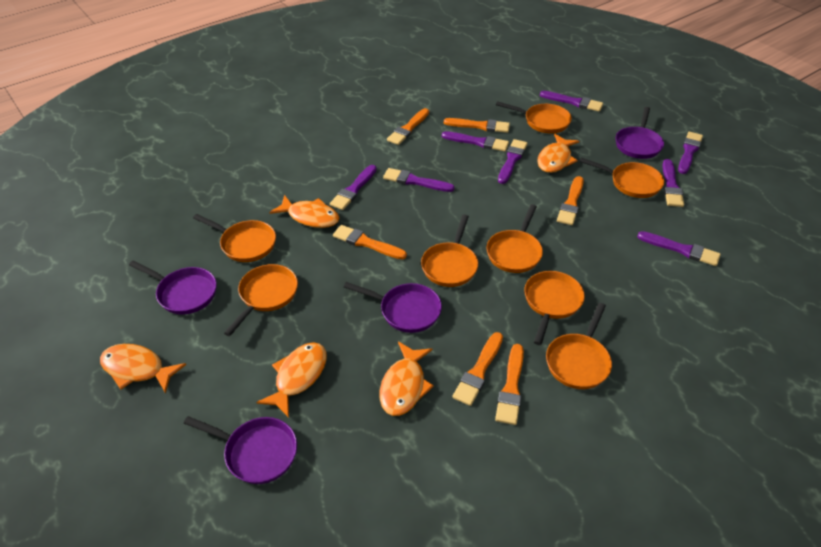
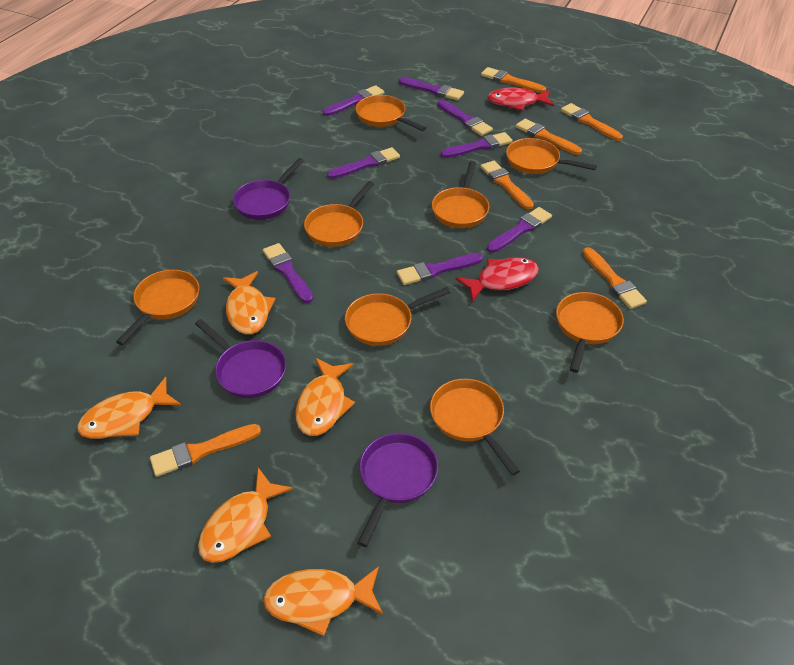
purple pan: [129,260,217,314] [184,416,297,484] [344,282,442,333] [616,107,664,159] = 4 -> [195,319,286,398] [233,158,304,220] [358,433,438,547] = 3
red fish: none = 0 -> [456,257,539,302] [487,87,554,111] = 2

